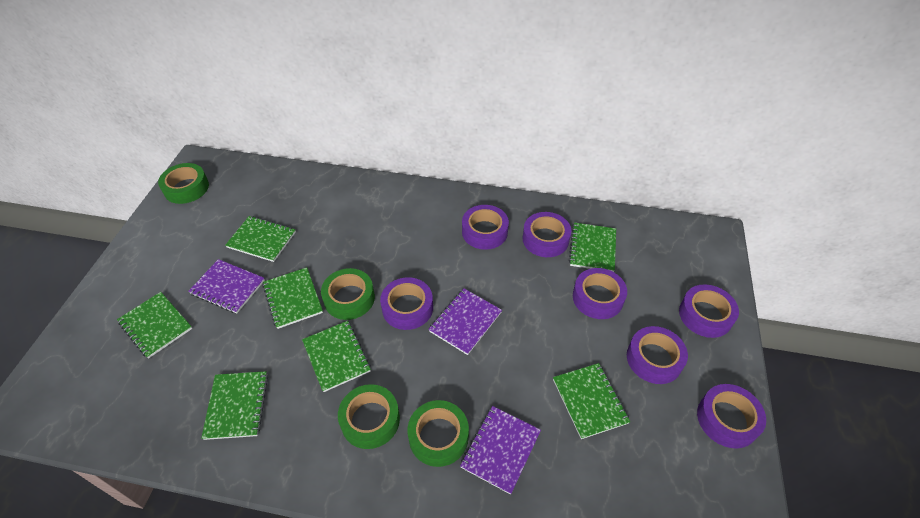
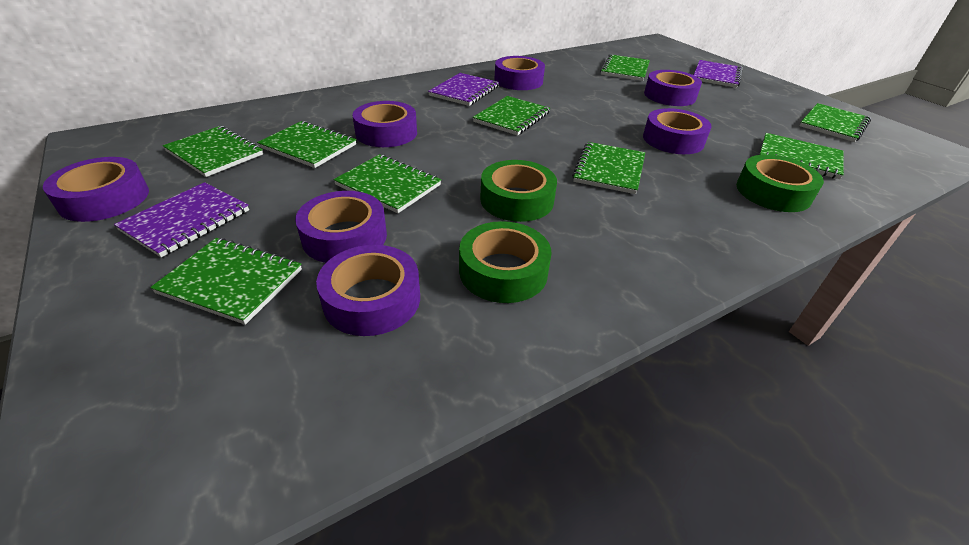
green notebook: [117,292,192,358] [201,371,268,440] [225,216,296,262] [263,267,323,329] [302,321,371,392] [553,363,630,439] [569,222,616,272] = 7 -> [150,238,302,325] [163,126,263,177] [257,121,356,168] [333,154,441,213] [473,96,550,136] [572,142,645,194] [600,54,650,81] [759,133,844,179] [800,103,871,142] = 9
green tape: [158,163,209,204] [321,268,375,320] [338,384,400,449] [408,400,469,467] = 4 -> [459,221,552,303] [480,160,557,222] [737,154,824,212] = 3

